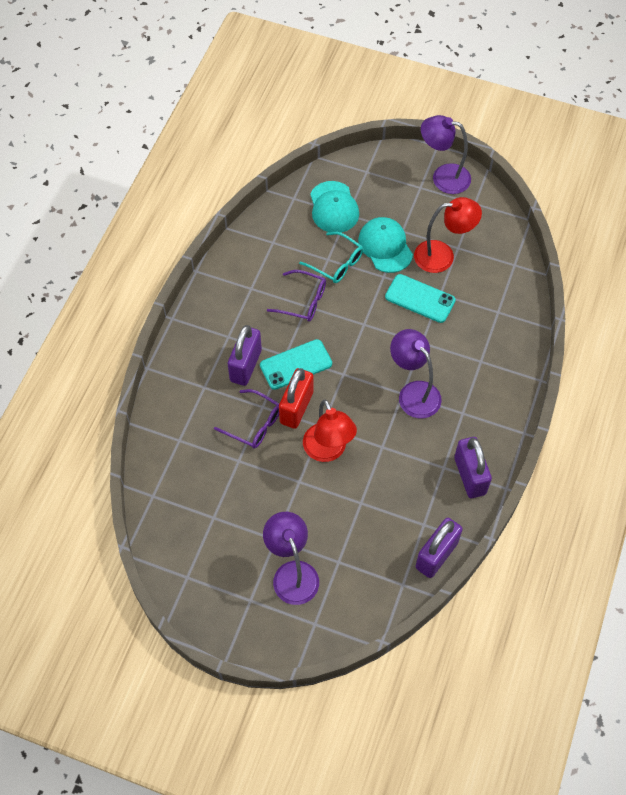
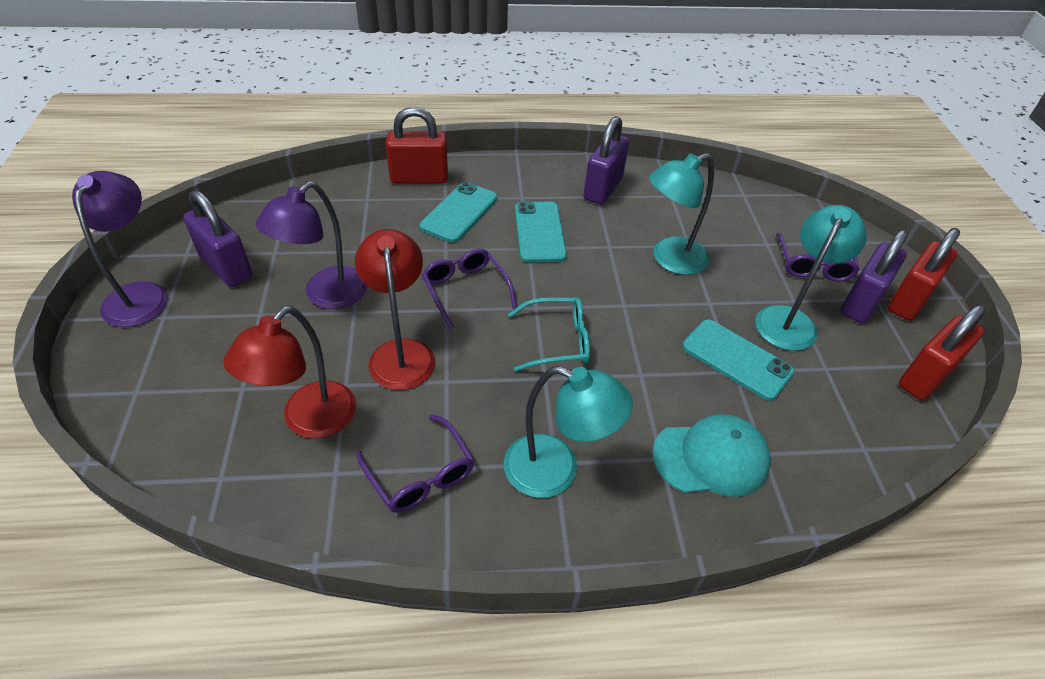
purple glasses: [214,389,280,448] [267,270,326,322] = 2 -> [356,415,474,513] [422,248,517,330] [776,233,860,282] = 3
purple lamp: [263,512,319,605] [390,329,442,418] [421,115,471,194] = 3 -> [72,171,168,327] [256,181,367,309] = 2
red padlock: [279,368,313,429] = 1 -> [386,107,448,184] [888,228,960,321] [899,304,986,400] = 3
turquoise cap: [310,181,359,233] [358,217,413,273] = 2 -> [652,414,771,497] = 1
turquoise lamp: none = 0 -> [504,366,633,498] [649,153,714,275] [755,205,867,351] = 3
turquoise phone: [260,339,332,390] [385,274,456,323] = 2 -> [420,182,498,243] [515,202,567,263] [682,319,794,401] = 3

